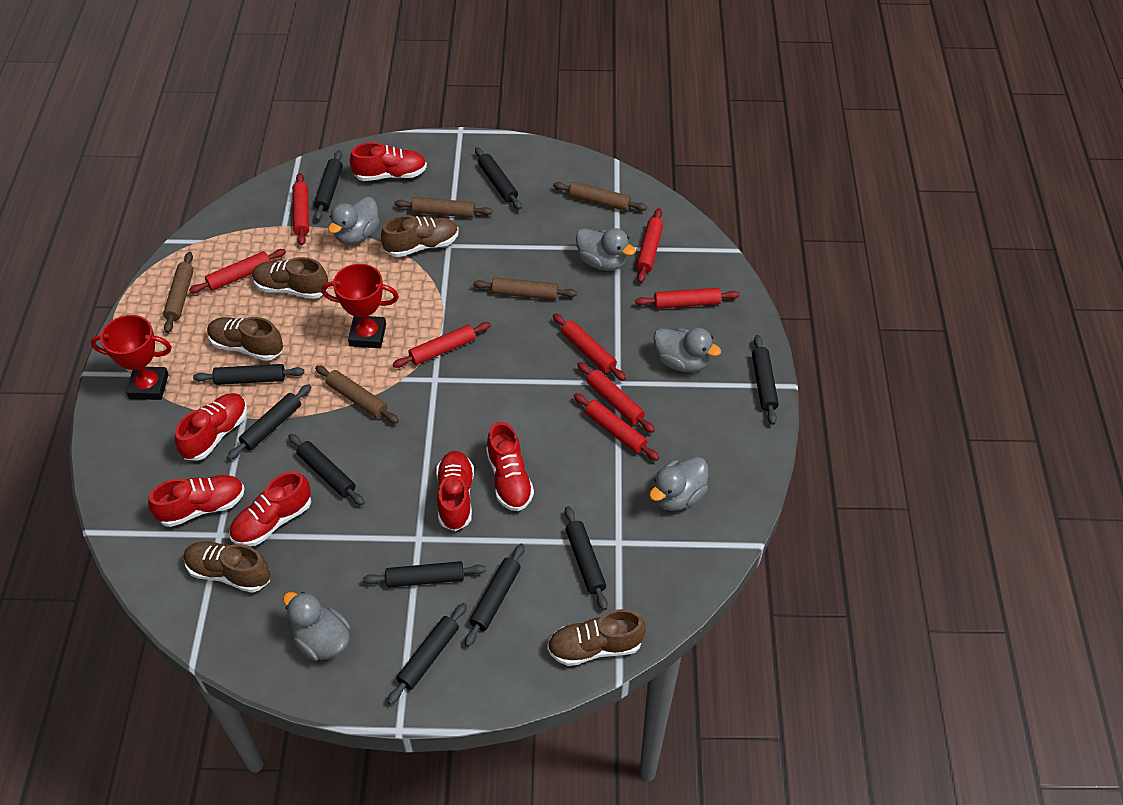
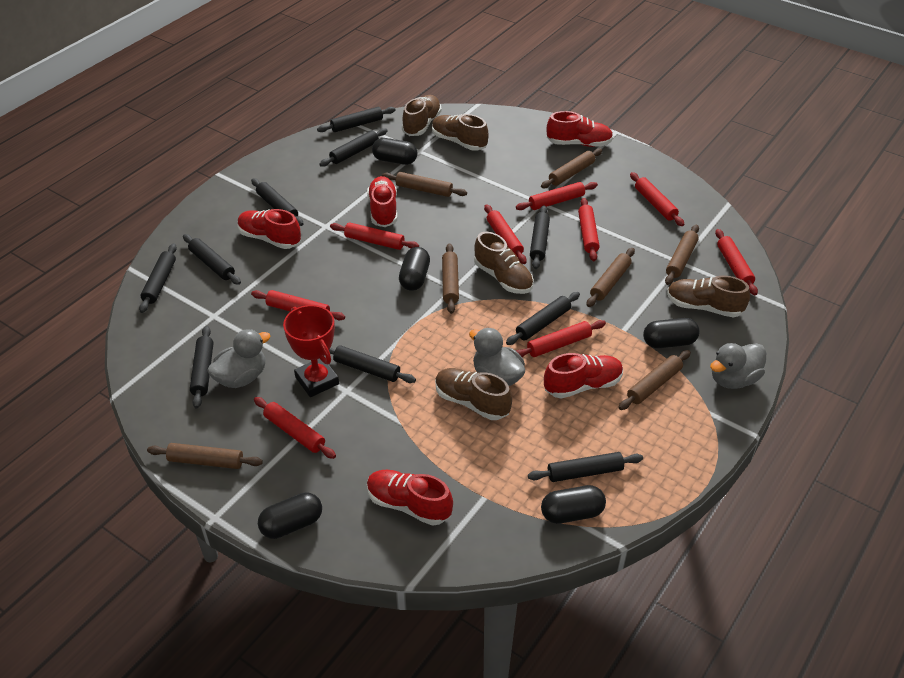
black capsule: none = 0 -> [258,492,322,539] [372,138,418,165] [399,247,430,291] [541,485,606,524] [643,318,700,348] = 5
brown rolling pin: [163,252,194,333] [315,365,399,424] [394,197,492,218] [473,278,577,300] [553,182,647,211] = 5 -> [147,443,263,469] [382,172,467,197] [442,244,459,314] [541,148,602,188] [587,248,635,307] [618,350,691,410] [665,225,699,285] = 7
grey duck: [283,592,350,661] [328,197,380,244] [576,228,636,271] [649,457,708,511] [653,328,721,372] = 5 -> [207,329,271,388] [469,328,525,386] [710,343,766,389] = 3
red rolling pin: [189,249,286,293] [292,173,309,246] [393,322,491,368] [553,313,626,381] [574,393,659,461] [577,362,655,433] [635,288,740,309] [636,208,663,283] = 8 -> [251,290,345,320] [254,397,336,459] [330,222,419,250] [484,204,527,264] [516,182,598,210] [516,320,606,357] [578,198,600,261] [630,172,684,226] [715,229,758,295] = 9
red shoe: [148,475,245,527] [175,393,247,461] [229,471,311,546] [350,142,427,181] [436,451,474,531] [486,422,534,511] = 6 -> [238,209,301,249] [367,176,397,227] [367,470,453,526] [544,353,623,398] [547,111,613,147] = 5
red trophy: [91,315,172,400] [321,264,399,348] = 2 -> [283,305,339,397] = 1

